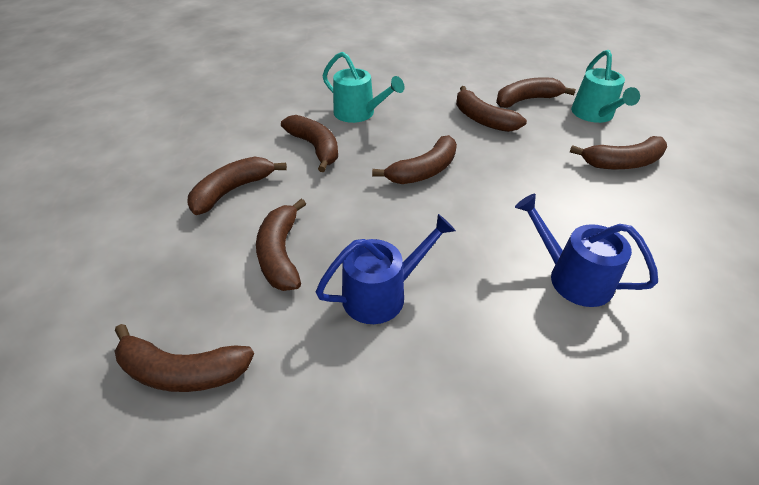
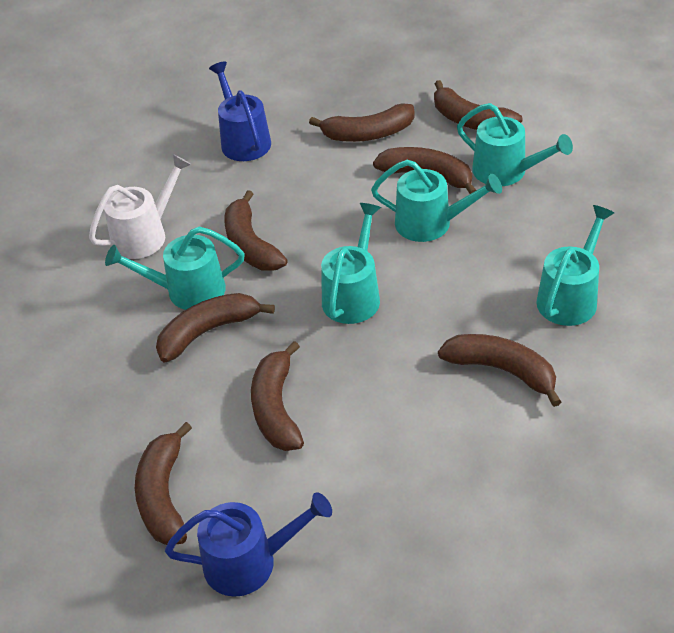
turquoise watering can: [323,52,405,123] [571,50,640,123] = 2 -> [105,226,245,310] [321,203,381,324] [371,160,502,242] [457,103,573,186] [536,205,614,326] = 5
white watering can: none = 0 -> [89,154,191,259] = 1

